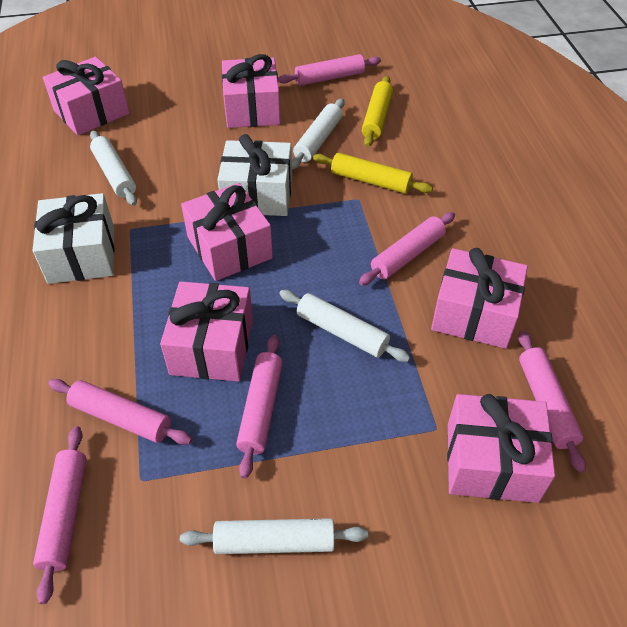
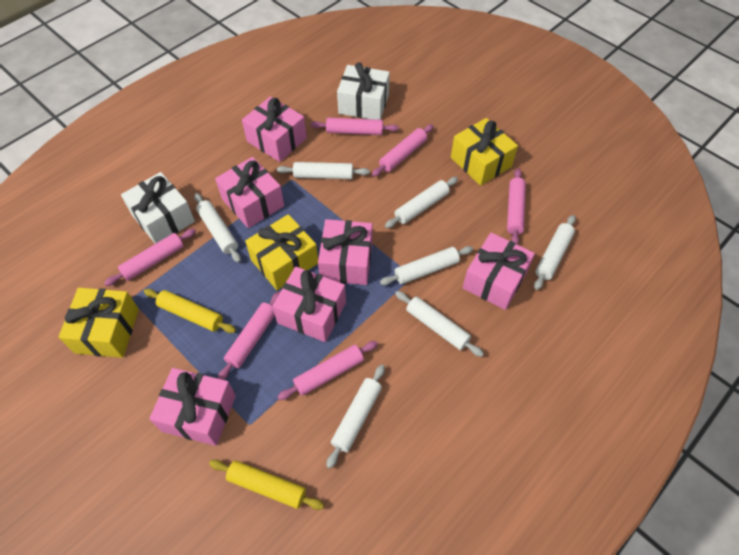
white rolling pin: [90,131,137,206] [180,518,368,554] [279,290,410,362] [292,98,345,169] = 4 -> [194,193,241,263] [277,162,370,179] [326,364,385,469] [380,246,473,285] [385,177,458,228] [395,291,484,357] [534,215,576,290] = 7
yellow gift: none = 0 -> [59,288,139,358] [245,214,318,290] [451,118,518,186] = 3

